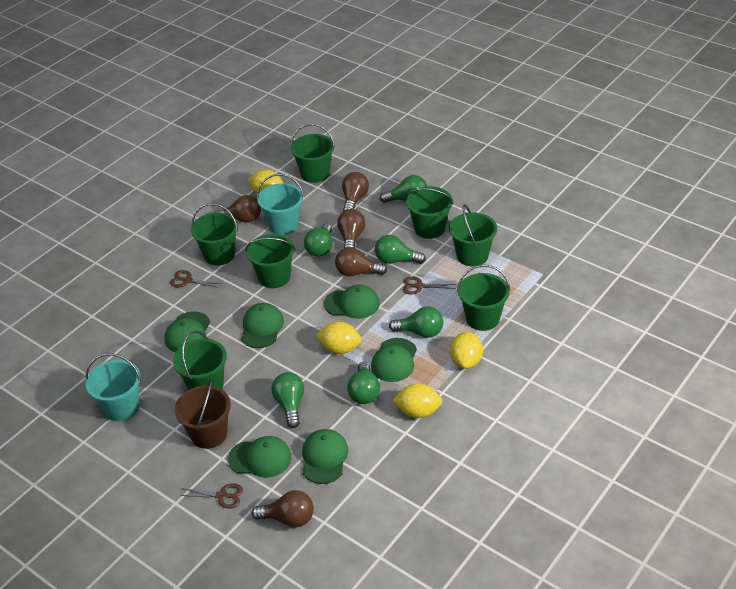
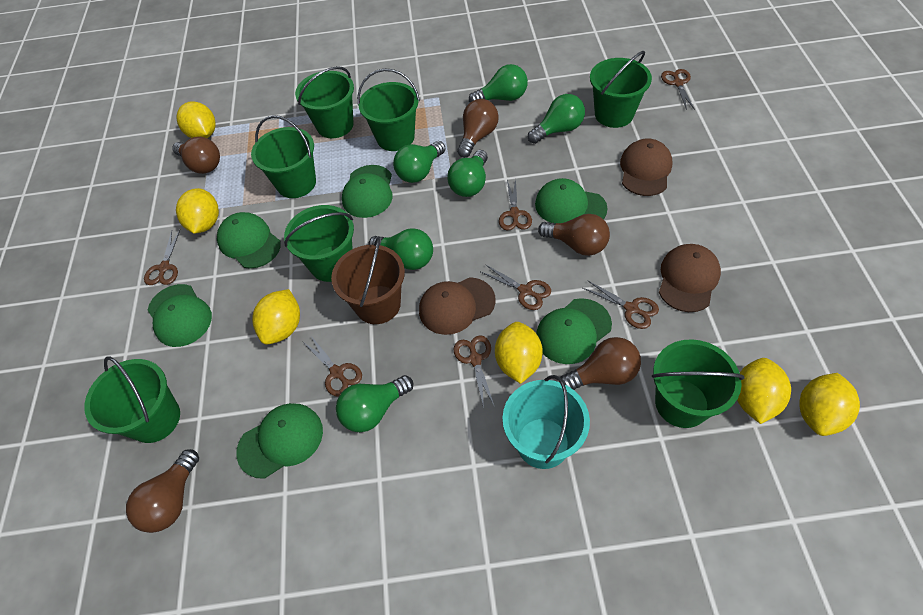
brown cap: none = 0 -> [419,277,496,335] [620,139,673,196] [659,244,721,312] = 3
brown scissors: [170,270,222,288] [180,483,243,509] [403,277,456,295] = 3 -> [144,230,180,285] [302,336,362,396] [453,335,495,408] [481,264,551,310] [499,179,532,231] [583,280,659,329] [661,69,695,110] = 7
turquoise bucket: [86,353,141,421] [257,174,304,235] = 2 -> [503,375,590,469] = 1
yellow lemon: [248,169,283,194] [316,322,362,354] [393,384,443,418] [450,332,483,369] = 4 -> [176,101,216,138] [176,188,219,234] [252,289,300,345] [495,322,543,384] [737,358,791,424] [799,373,860,436] = 6

